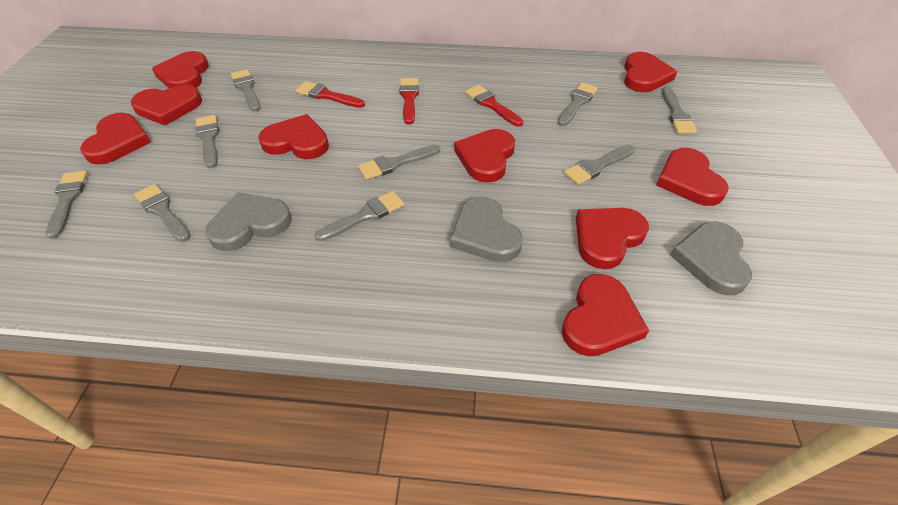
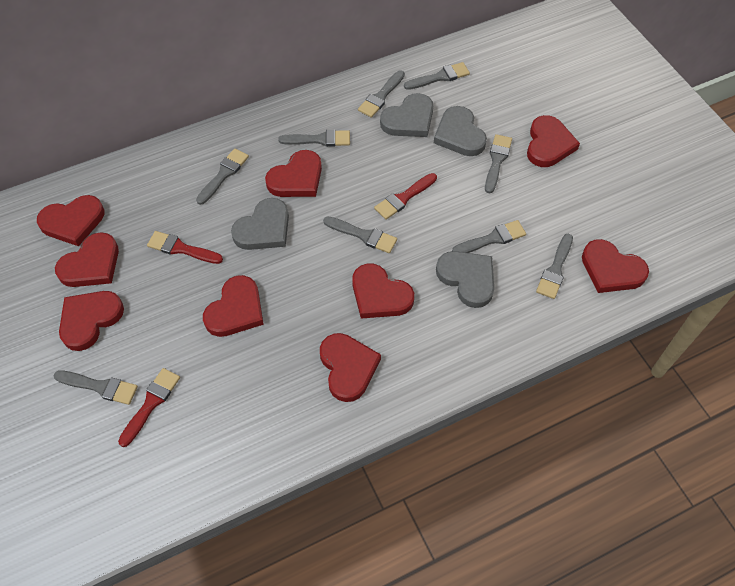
grey heart: [206,192,292,251] [450,196,523,262] [670,222,752,295] = 3 -> [231,198,289,250] [380,93,433,137] [434,106,487,156] [436,251,494,308] = 4

